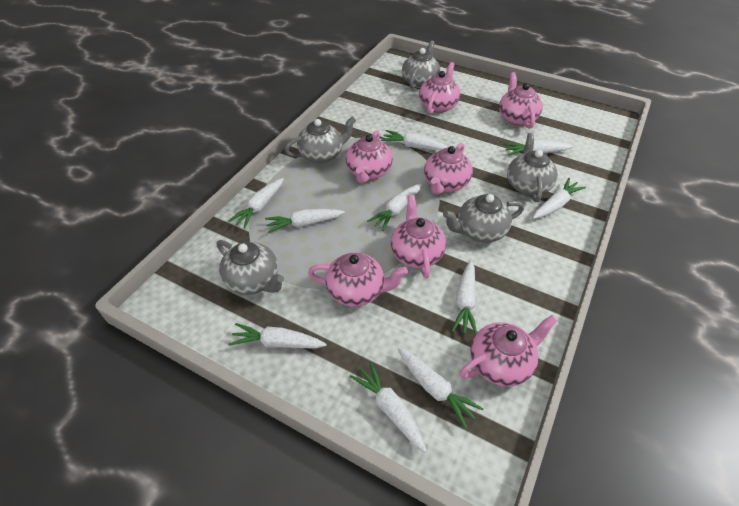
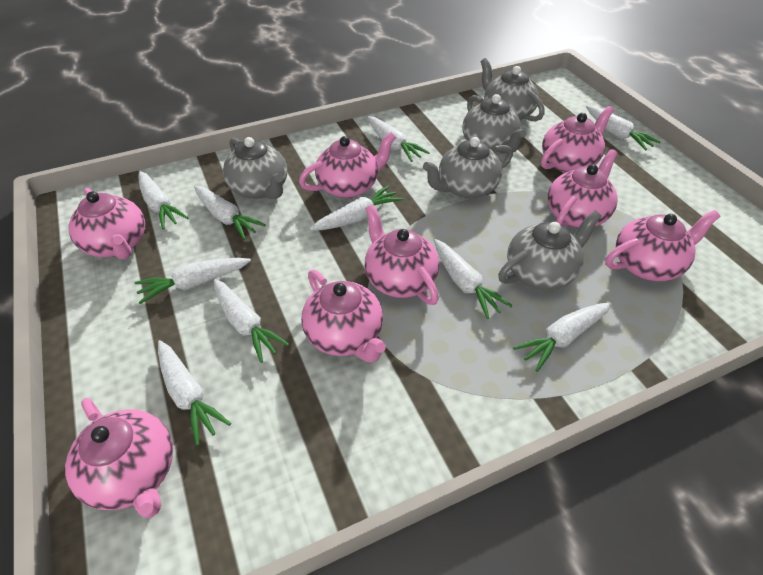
pink teapot: [308,253,408,307] [346,130,393,183] [391,195,446,278] [419,62,460,114] [424,143,473,194] [460,315,557,387] [499,72,543,129] = 7 -> [65,398,173,518] [68,188,145,259] [299,132,396,198] [301,270,386,363] [365,205,439,305] [541,106,614,173] [547,149,618,228] [605,210,720,281] = 8

